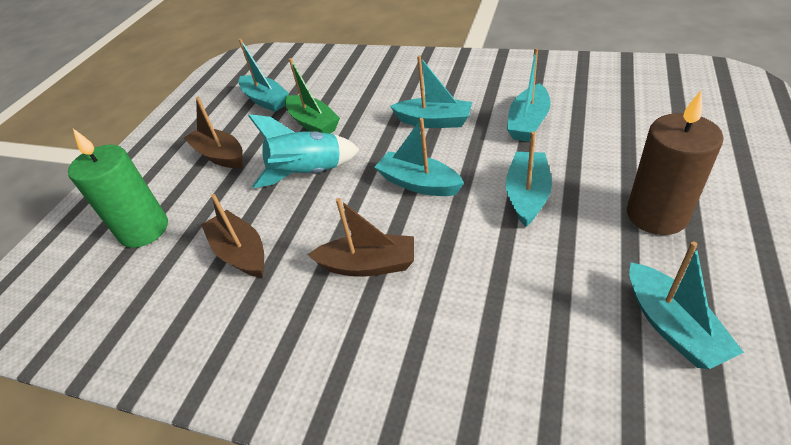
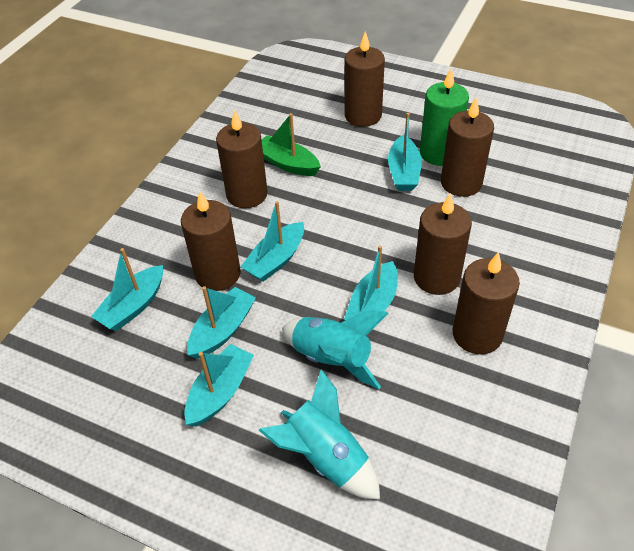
brown boat: [184,97,243,168] [201,194,264,278] [308,198,414,277] = 3 -> none = 0
brown candle: [627,91,724,235] = 1 -> [181,191,241,291] [216,110,268,208] [344,32,385,127] [414,193,472,295] [441,97,494,197] [453,252,520,354] = 6
turquoise rocket: [248,114,360,188] = 1 -> [259,369,380,500] [282,310,388,389] = 2

